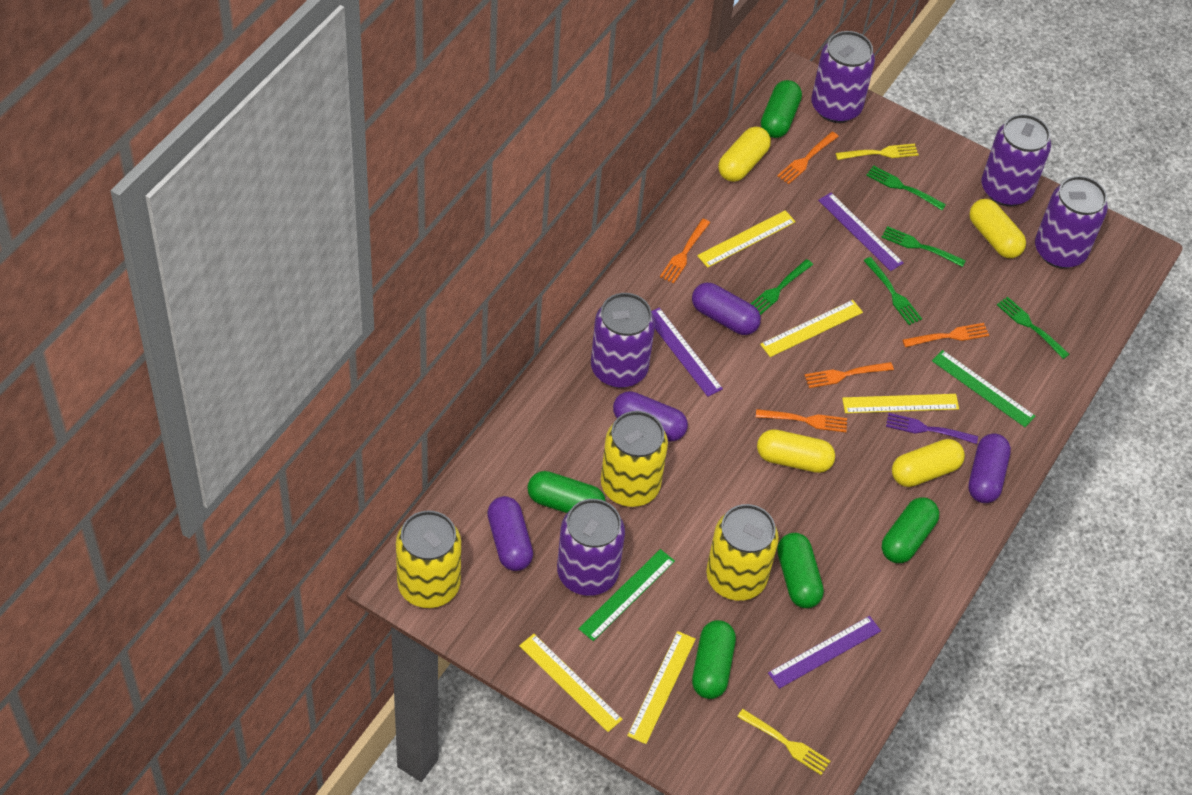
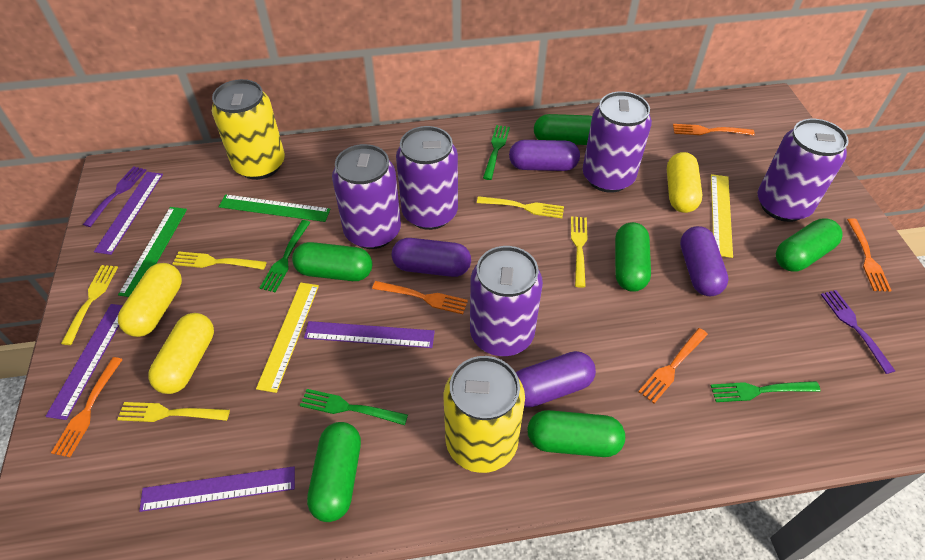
green capsule: [527,471,606,513] [692,620,736,699] [761,80,802,138] [777,533,824,608] [882,497,939,563] = 5 -> [292,242,372,281] [307,422,361,522] [527,410,625,457] [534,114,592,145] [615,222,651,292] [776,218,843,271] = 6
green fork: [751,259,813,315] [864,257,922,325] [866,165,946,210] [881,226,966,267] [997,296,1069,359] = 5 -> [260,220,311,292] [300,389,408,425] [483,125,510,180] [710,381,821,402] = 4
purple fork: [886,413,978,444] = 1 -> [83,166,147,227] [821,290,895,374] = 2
purple ruler: [651,308,723,397] [768,616,881,689] [818,193,903,271] = 3 -> [45,304,123,420] [94,172,163,255] [139,466,295,512] [304,321,435,348] = 4
yellow can: [396,510,461,608] [601,411,668,507] [706,504,779,601] = 3 -> [212,79,285,180] [444,356,525,473] = 2
yellow capsule: [718,127,771,182] [757,429,835,473] [892,439,965,487] [969,199,1026,258] = 4 -> [118,263,182,337] [148,313,214,394] [667,152,702,213] = 3
yellow fork: [737,709,831,775] [836,144,919,160] = 2 -> [61,265,118,345] [117,402,230,422] [173,251,267,270] [477,196,564,218] [571,216,587,288] = 5
yellow ruler: [519,634,623,732] [627,631,696,744] [697,210,796,268] [760,300,863,357] [842,394,959,413] = 5 -> [256,282,319,393] [711,174,733,258] = 2

